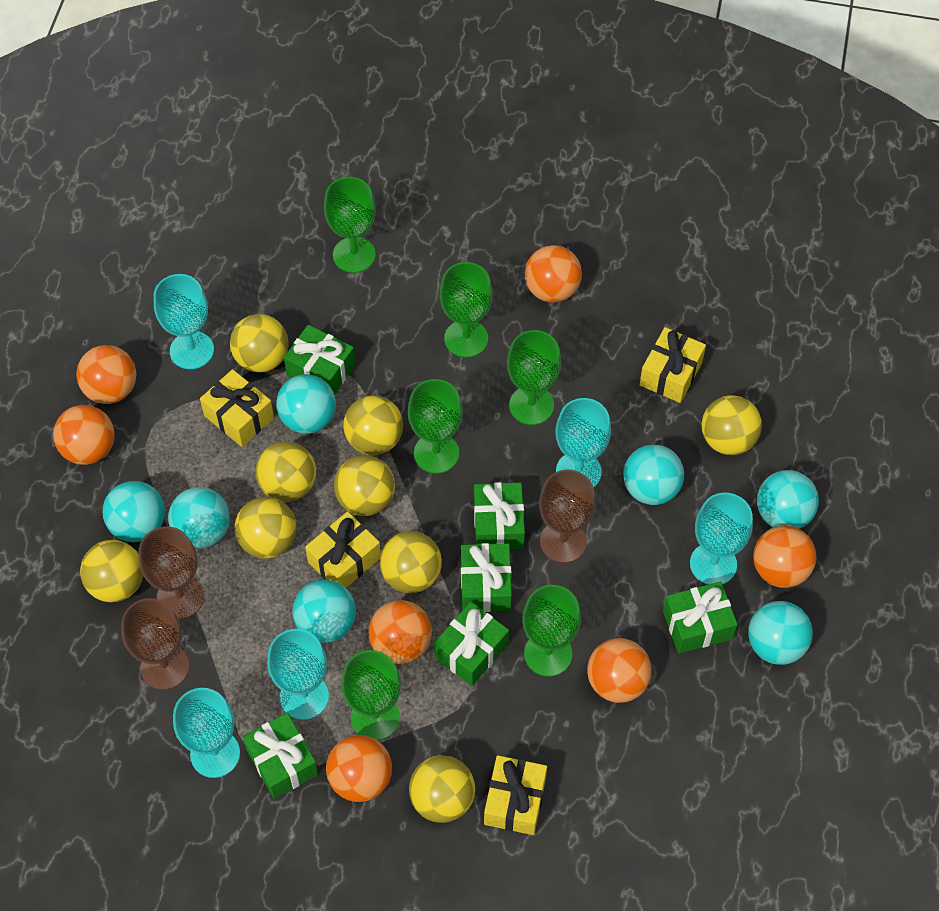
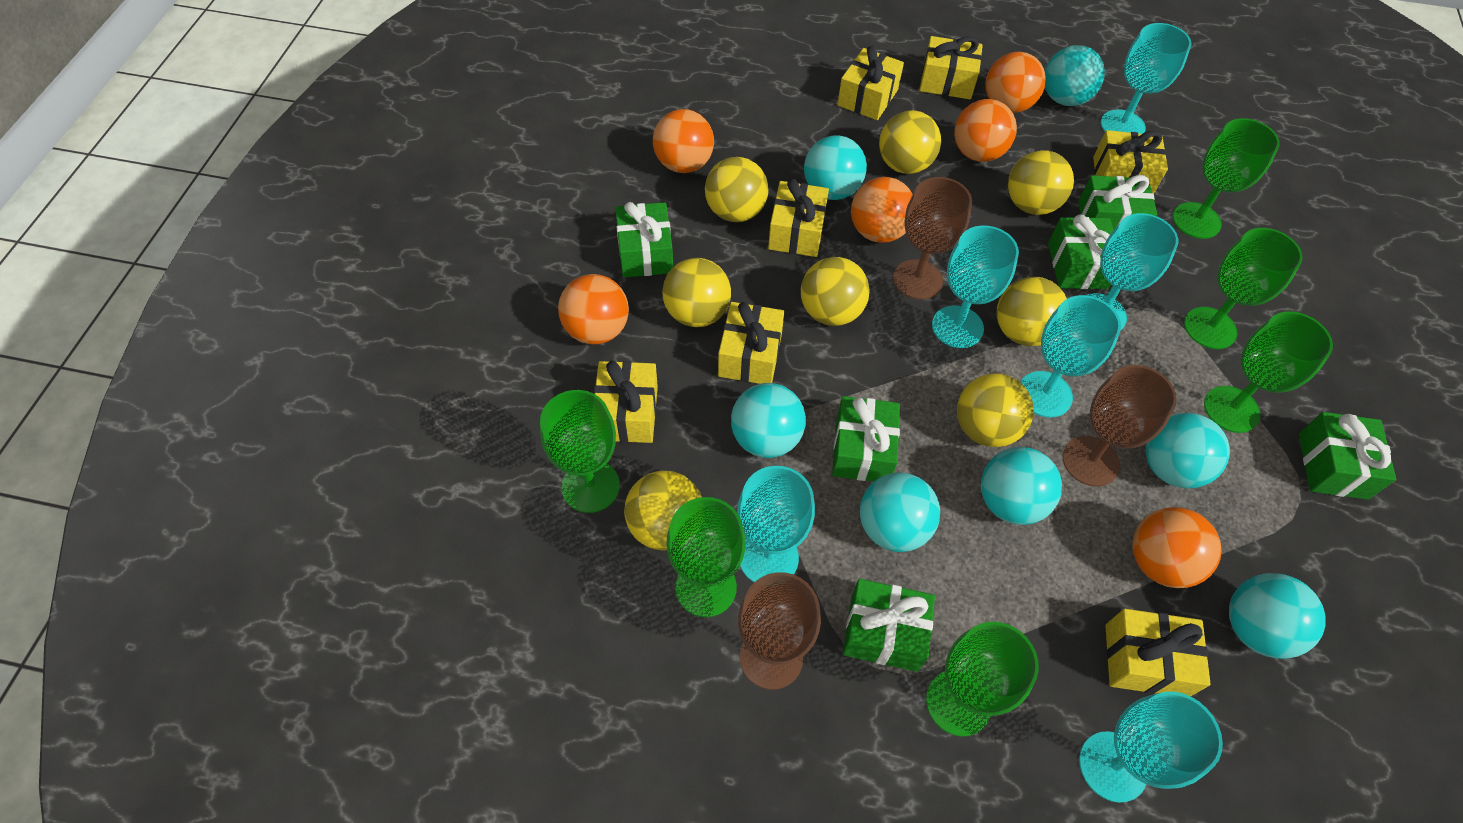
orange ball: [53,405,114,465] [76,345,137,404] [326,735,392,802] [368,600,432,664] [525,245,582,303] [587,638,652,703] [753,525,816,588] = 7 -> [558,274,629,344] [653,109,714,173] [851,177,913,243] [954,99,1017,162] [985,52,1046,113] [1132,507,1222,588] = 6
turquoise goblet: [154,274,214,369] [173,688,240,778] [267,629,329,720] [556,398,611,488] [690,493,753,585] = 5 -> [737,466,815,582] [932,225,1019,348] [1020,295,1121,418] [1079,691,1223,803] [1086,213,1178,331] [1101,23,1191,134] = 6
yellow ball: [80,540,143,602] [230,314,289,373] [235,497,296,559] [255,441,316,502] [334,455,395,516] [343,395,403,455] [380,531,442,593] [409,755,475,823] [701,395,762,455] = 9 -> [624,471,702,550] [662,258,731,327] [705,157,768,222] [801,257,870,326] [879,110,941,174] [957,373,1034,447] [996,277,1067,346] [1008,150,1074,215] = 8
yellow gift: [200,369,274,447] [305,511,381,588] [484,755,547,835] [640,327,706,403] = 4 -> [594,361,658,443] [718,302,784,384] [768,179,829,257] [837,46,904,120] [920,36,983,99] [1093,130,1168,194] [1105,609,1211,696] = 7

